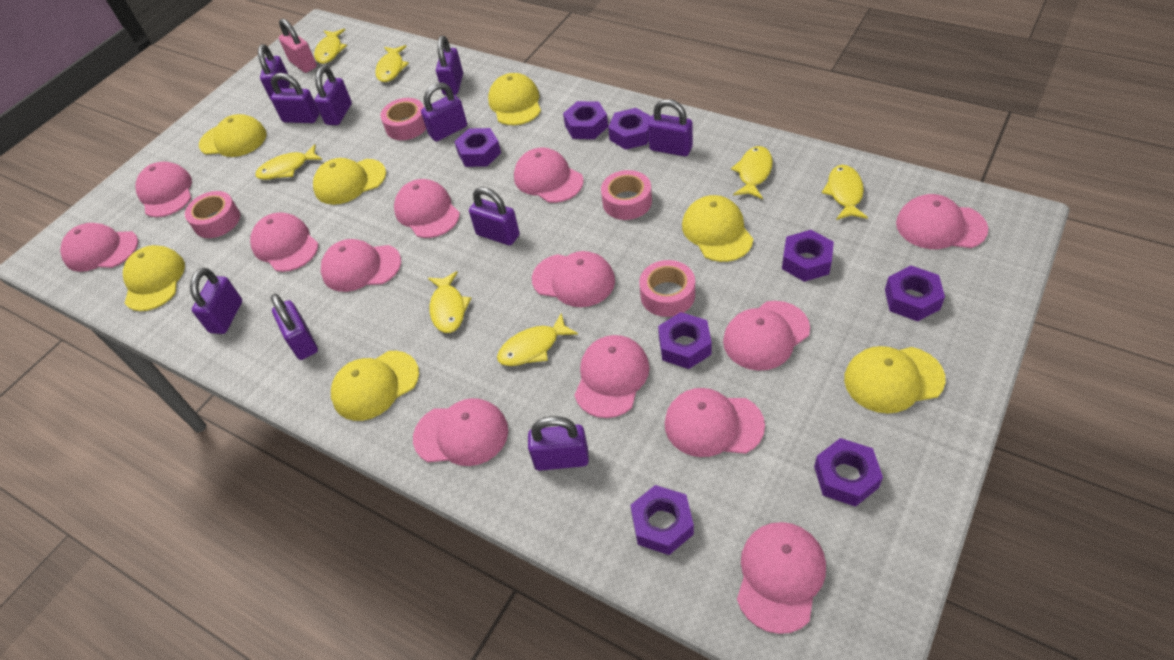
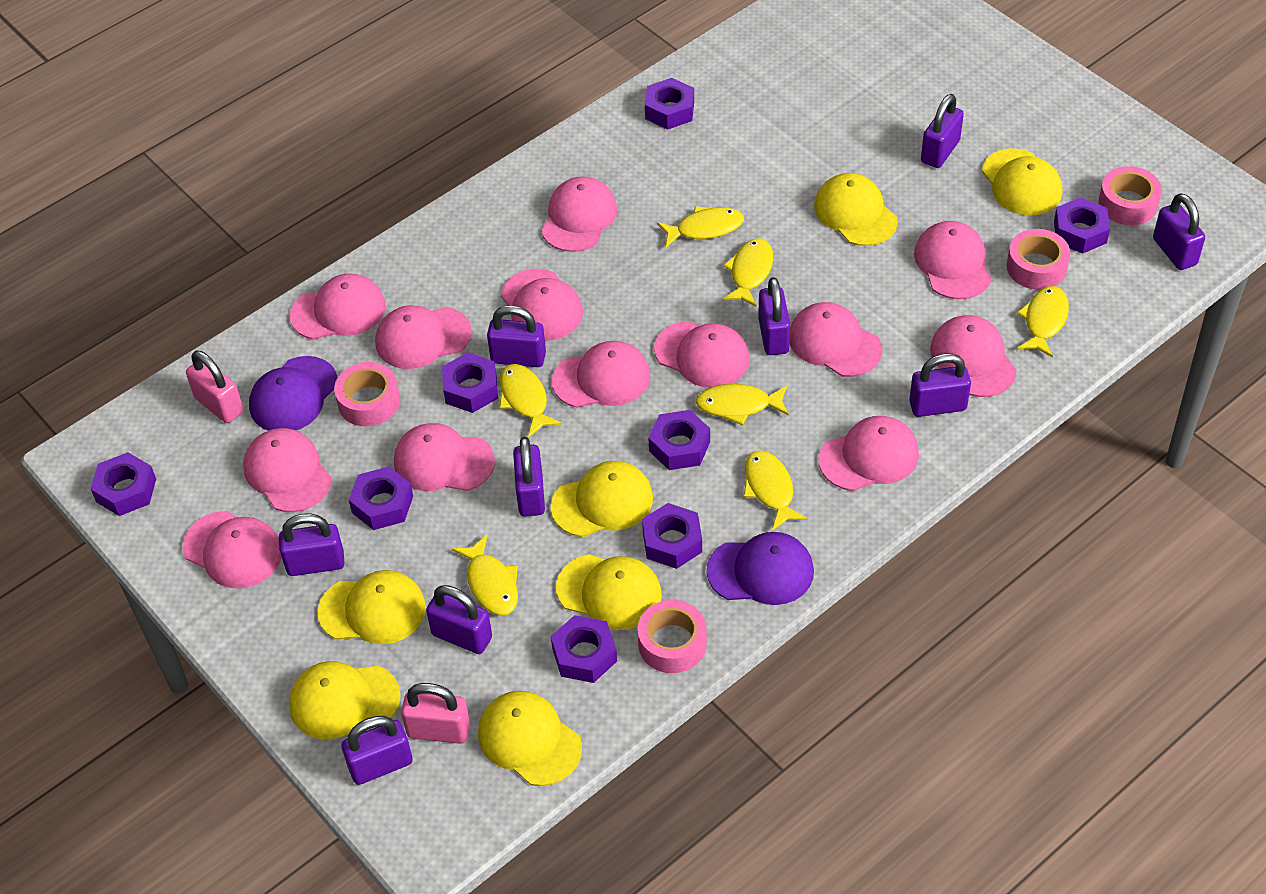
pink padlock: [279,18,317,73] = 1 -> [186,351,244,423] [401,683,470,744] = 2
purple cap: none = 0 -> [249,356,338,431] [707,532,814,605] = 2
purple padlock: [190,268,242,334] [258,44,290,100] [271,73,319,123] [271,294,318,360] [315,66,352,125] [421,82,467,142] [436,36,463,95] [469,187,520,245] [528,416,589,471] [648,99,693,156] = 10 -> [279,513,345,576] [341,716,413,785] [426,585,492,654] [487,305,546,367] [513,437,545,517] [758,277,790,355] [909,353,971,417] [921,94,964,168] [1153,193,1205,270] = 9

